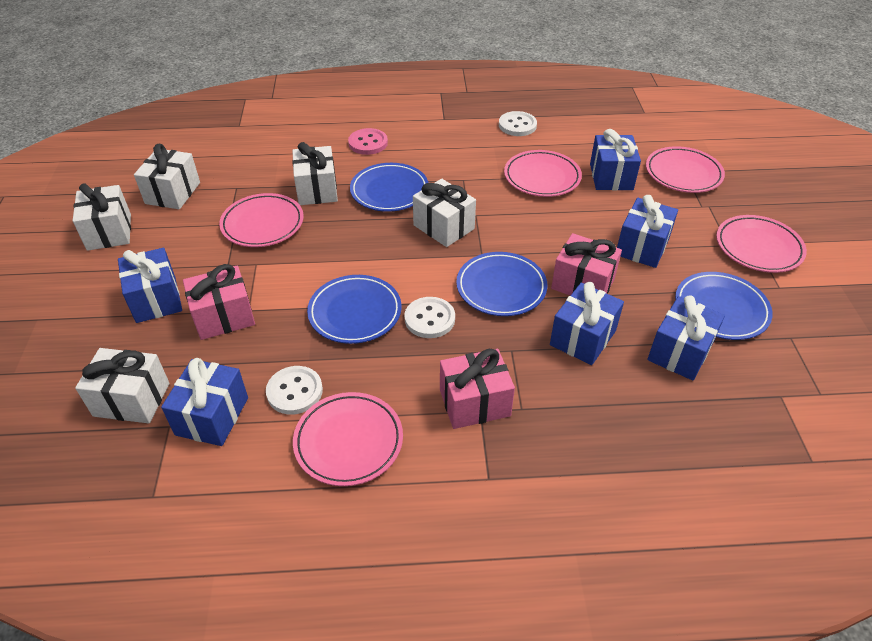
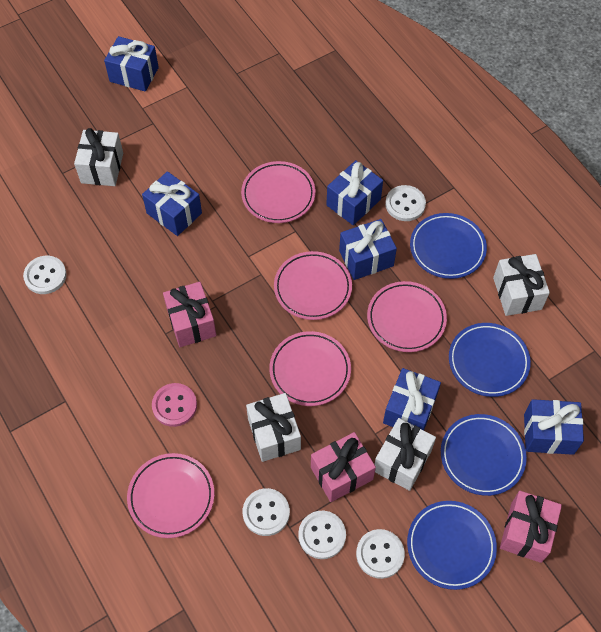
white button: [266,366,323,415] [404,297,455,338] [499,111,537,136] = 3 -> [23,256,67,294] [243,488,290,536] [298,511,346,559] [356,529,405,579] [385,185,426,221] = 5
white gift: [73,183,131,251] [75,348,170,423] [134,144,200,209] [292,142,338,205] [413,179,476,247] = 5 -> [74,128,123,186] [246,393,301,462] [374,418,436,491] [493,254,550,316] = 4

